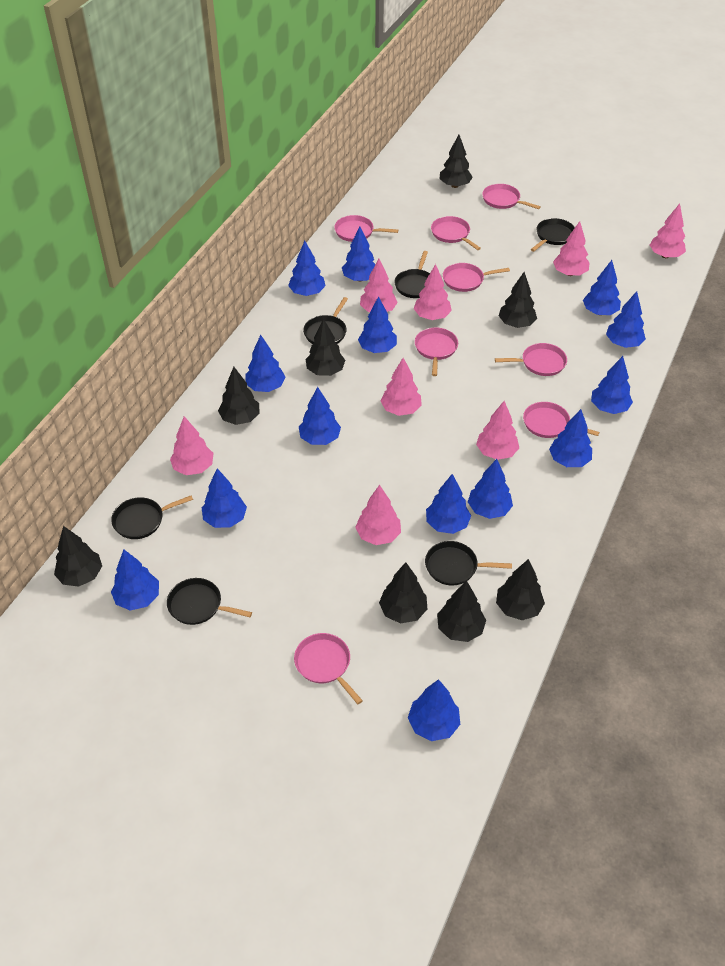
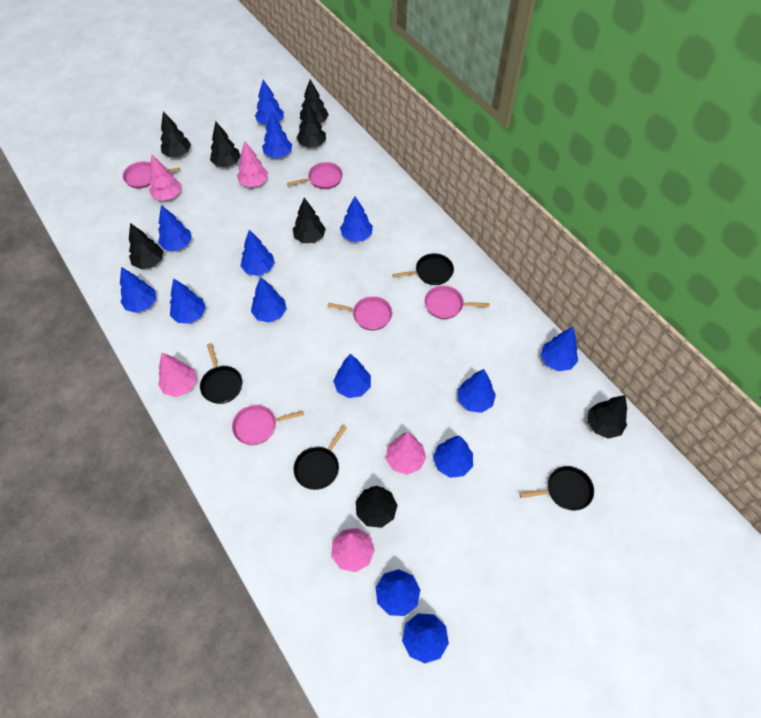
black pan: [111,495,193,539] [167,578,252,625] [303,297,348,344] [394,251,430,298] [425,541,512,586] [531,218,575,252] = 6 -> [200,343,242,404] [294,425,347,490] [392,253,454,285] [519,466,594,511] = 4
pink pan: [294,633,363,704] [334,215,398,242] [415,328,458,376] [431,216,481,250] [443,263,510,292] [482,184,541,209] [495,343,567,376] [523,402,599,438] = 8 -> [123,162,180,189] [232,405,304,445] [287,162,343,189] [328,296,392,331] [424,285,490,319] = 5
pink tree: [170,416,214,475] [355,485,401,545] [360,259,398,312] [381,358,422,416] [414,264,452,320] [476,401,519,460] [553,221,590,276] [650,204,686,258] = 8 -> [149,154,181,201] [158,353,196,397] [237,141,268,187] [331,528,375,572] [386,432,426,475] = 5

